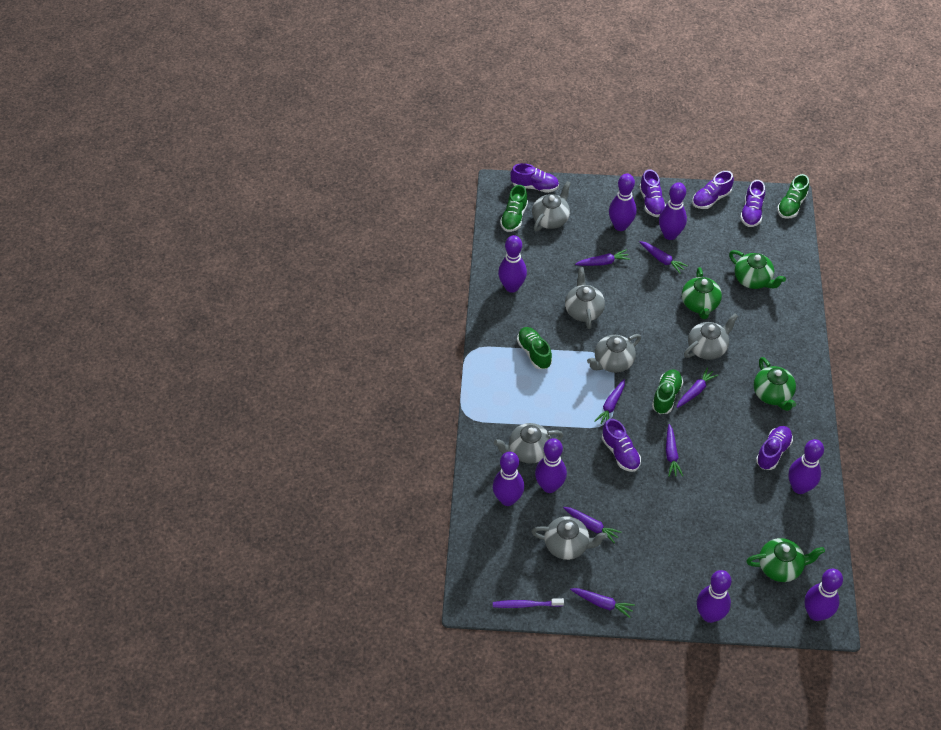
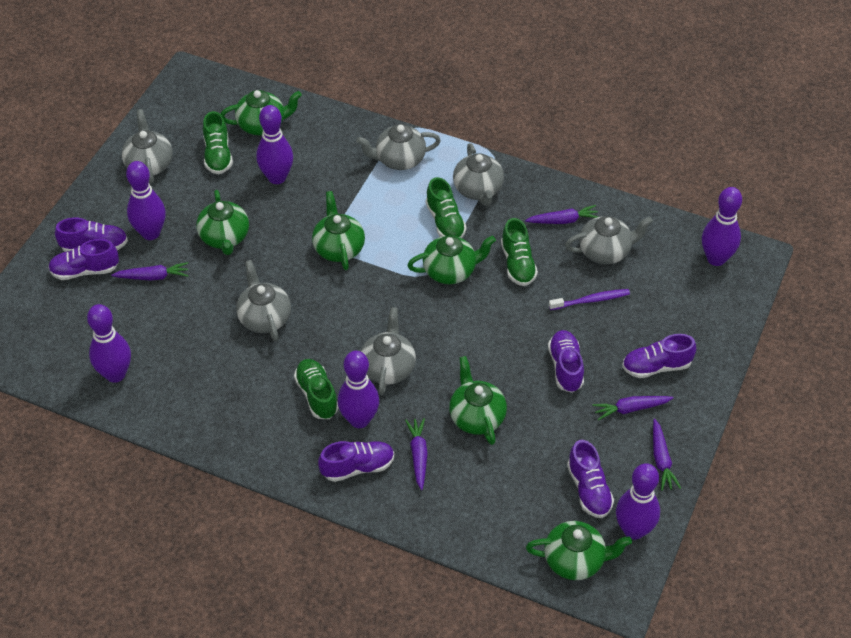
green teapot: [682,267,722,319] [729,250,786,289] [746,538,825,582] [754,357,796,411] = 4 -> [196,190,249,255] [221,90,302,135] [312,191,365,270] [408,236,496,284] [449,356,507,445] [526,521,632,580] = 6
purple bowling pin: [493,452,524,506] [498,235,527,293] [535,438,567,493] [609,173,636,231] [659,182,687,240] [697,570,731,623] [789,439,824,494] [805,569,843,621] = 8 -> [87,304,131,383] [126,161,166,240] [256,105,293,184] [338,351,379,428] [616,463,660,540] [702,187,742,266] = 6
purple carrot: [563,507,622,543] [570,588,635,618] [575,250,630,266] [594,379,625,424] [639,241,688,274] [666,424,683,477] [677,367,718,408] = 7 -> [111,262,189,281] [405,418,428,490] [525,205,598,224] [592,396,674,421] [653,419,681,491] = 5

